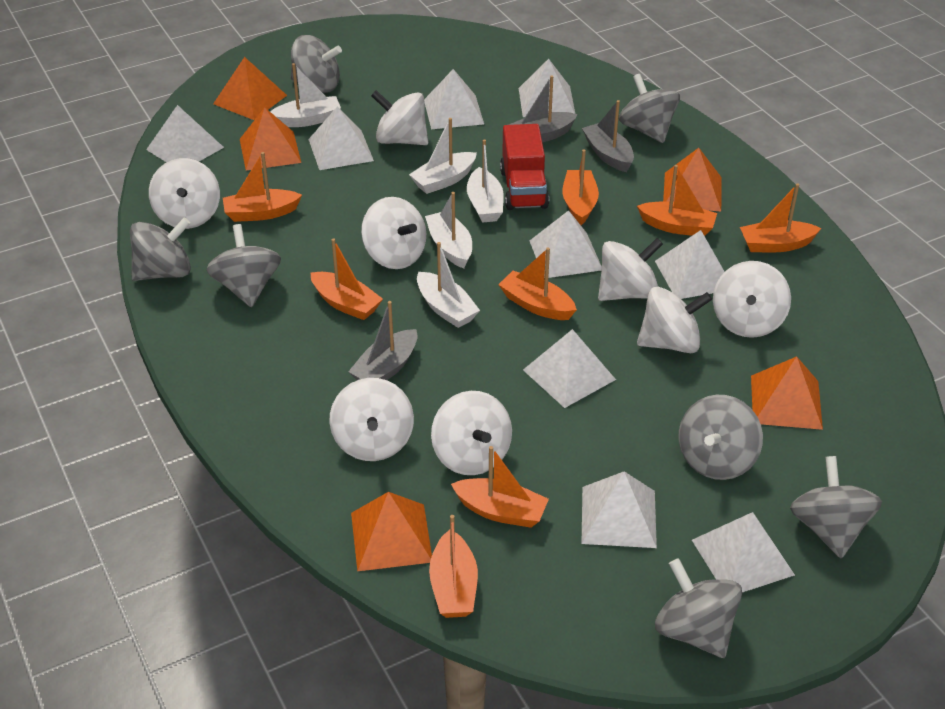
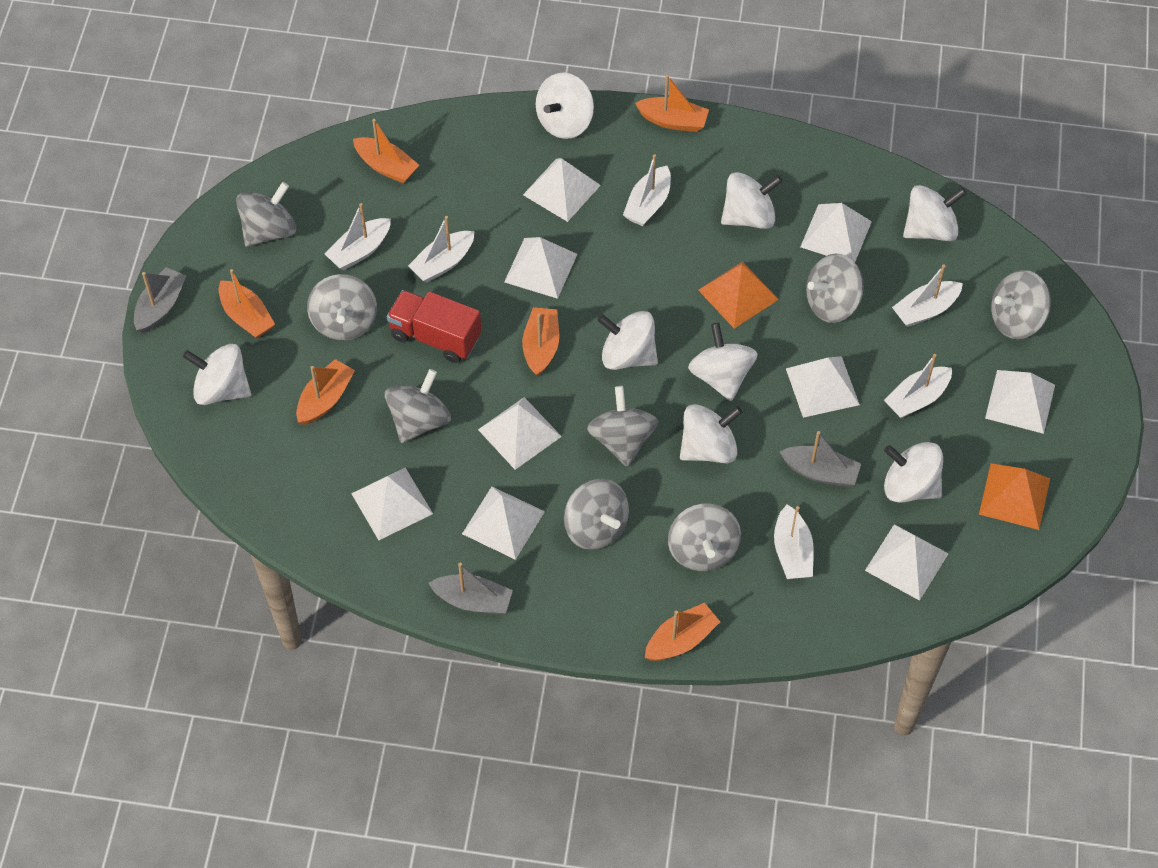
grey spinning top: [130,218,191,281] [207,224,281,307] [291,35,342,93] [619,74,680,143] [655,558,742,658] [679,395,763,480] [790,456,882,558] = 7 -> [236,182,296,247] [307,274,377,341] [385,369,451,443] [564,479,629,550] [587,386,659,467] [668,503,741,571] [806,254,864,323] [991,270,1051,339] = 8
orange boat: [223,152,302,222] [311,238,383,320] [429,515,478,618] [451,446,549,528] [498,247,577,320] [562,149,599,225] [637,165,717,236] [740,183,821,252] = 8 -> [218,269,275,338] [296,359,355,425] [353,119,419,184] [522,307,559,377] [635,75,709,132] [645,603,720,661] = 6
orange pyramid: [213,57,287,120] [240,107,301,170] [351,492,432,571] [663,148,721,211] [751,356,823,430] = 5 -> [698,261,779,328] [979,463,1050,530] = 2
white boat: [270,63,341,127] [409,118,477,194] [417,242,480,328] [425,192,472,268] [467,139,504,223] = 5 -> [325,203,391,270] [408,216,474,283] [623,154,671,226] [774,504,814,579] [884,354,952,418] [892,265,963,327] = 6

